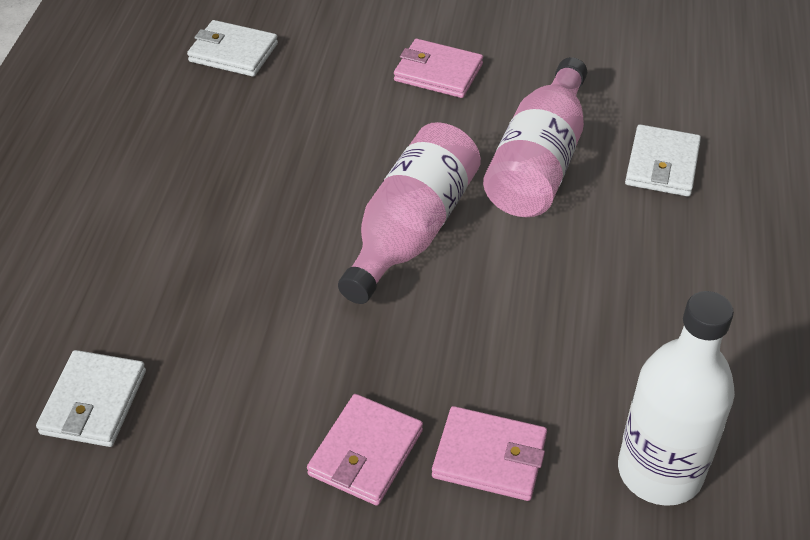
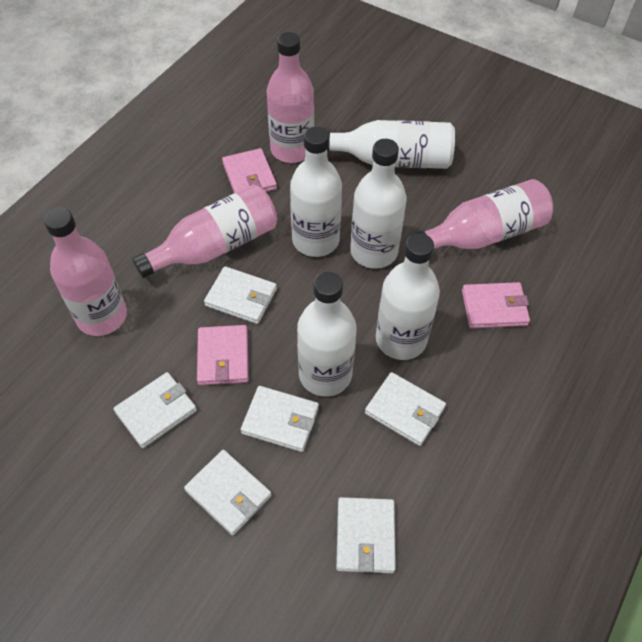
pink bottle: [338,122,481,304] [483,57,587,217] = 2 -> [44,207,127,336] [132,185,277,278] [267,32,314,163] [412,179,553,249] = 4
white bottle: [618,291,735,506] = 1 -> [290,127,342,257] [297,272,357,397] [327,120,455,169] [350,139,407,269] [376,233,440,360] = 5
white wallet: [36,350,146,447] [187,20,278,77] [625,124,701,197] = 3 -> [114,372,197,448] [184,450,272,536] [204,266,277,324] [241,386,319,452] [336,497,396,573] [365,372,446,446] = 6

